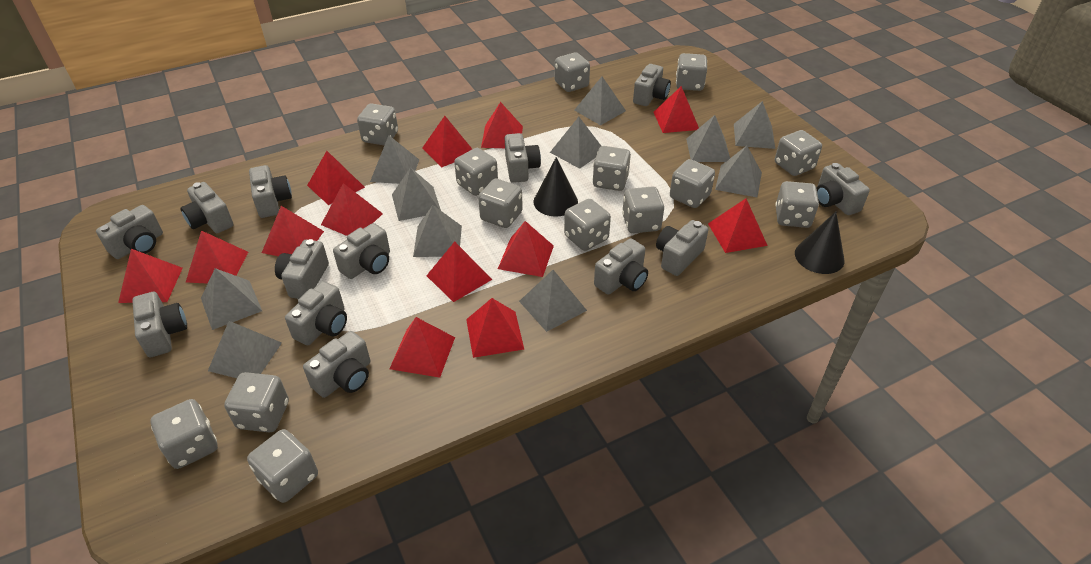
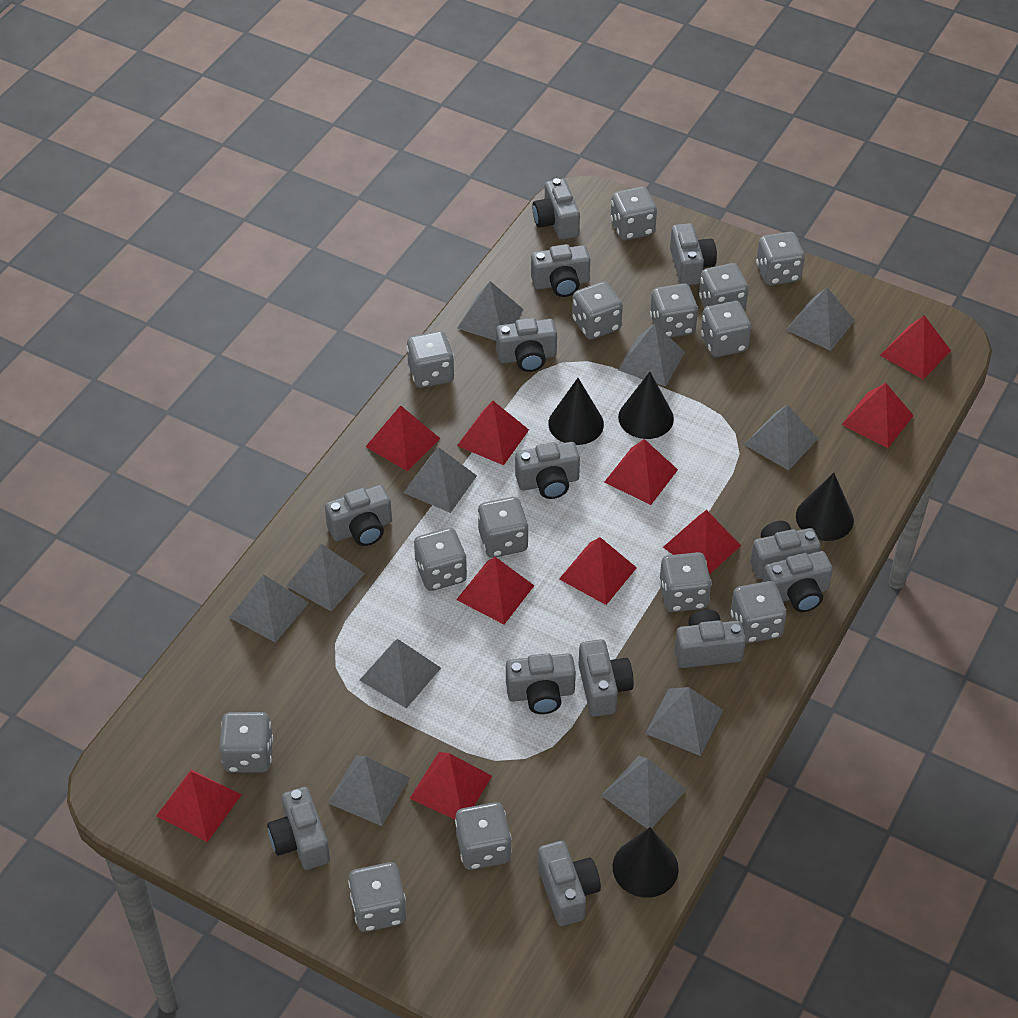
black cone: [533,157,578,217] [795,212,844,274] = 2 -> [548,378,604,445] [613,827,679,898] [618,372,674,439] [796,473,854,541] = 4
red pyramid: [118,249,183,303] [186,230,248,284] [262,206,324,256] [307,151,365,205] [321,183,383,236] [390,317,455,378] [422,116,472,167] [426,242,492,302] [466,298,524,358] [481,102,523,148] [498,221,554,277] [654,86,699,133] [708,199,768,253] = 13 -> [156,769,242,842] [365,405,440,471] [409,752,492,819] [456,557,534,624] [457,401,529,465] [559,537,637,605] [604,439,678,505] [663,510,741,574] [841,383,914,448] [880,315,951,380] = 10

